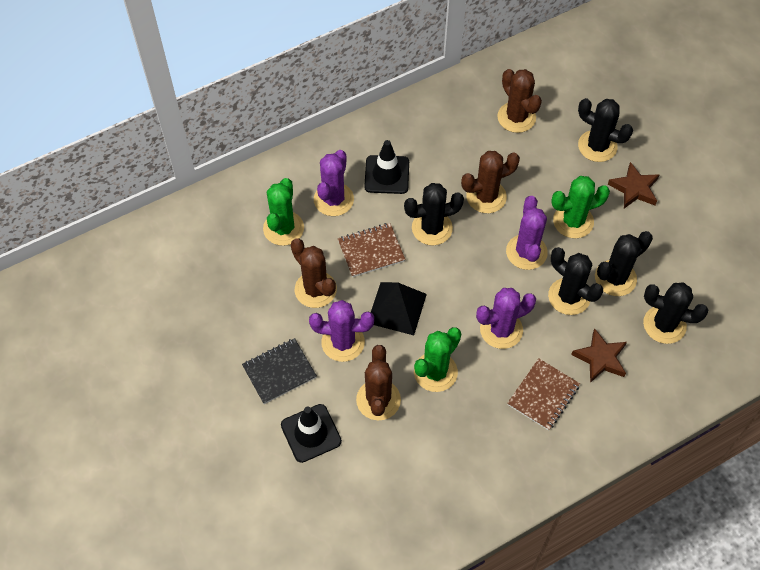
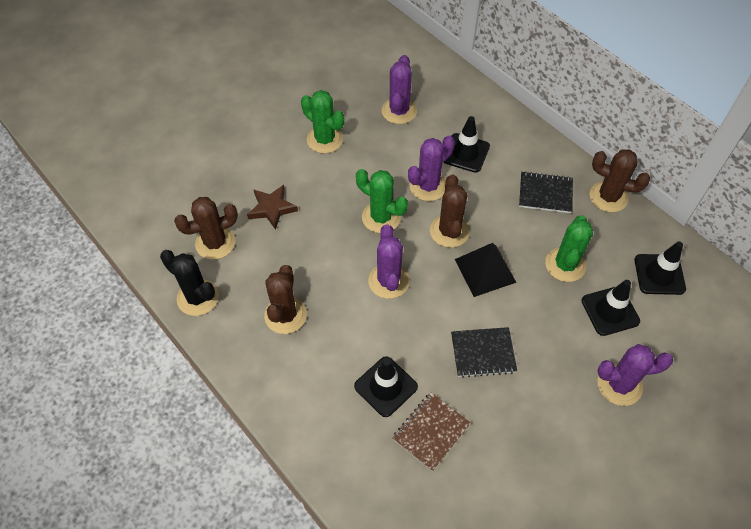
black cactus: [404,183,464,245] [548,247,603,315] [578,98,633,162] [595,231,653,296] [643,282,708,344] = 5 -> [160,250,219,316] = 1
black notebook: [242,338,317,404] = 1 -> [451,327,517,378] [519,171,573,213] = 2
black traffic cone: [281,404,342,463] [364,140,409,194] = 2 -> [354,356,418,417] [443,116,490,173] [582,280,640,336] [634,242,686,295] = 4
brown notebook: [338,223,405,277] [507,358,580,431] = 2 -> [392,392,471,471] = 1
brown star: [571,328,627,383] [608,162,660,208] = 2 -> [247,185,298,230] = 1

